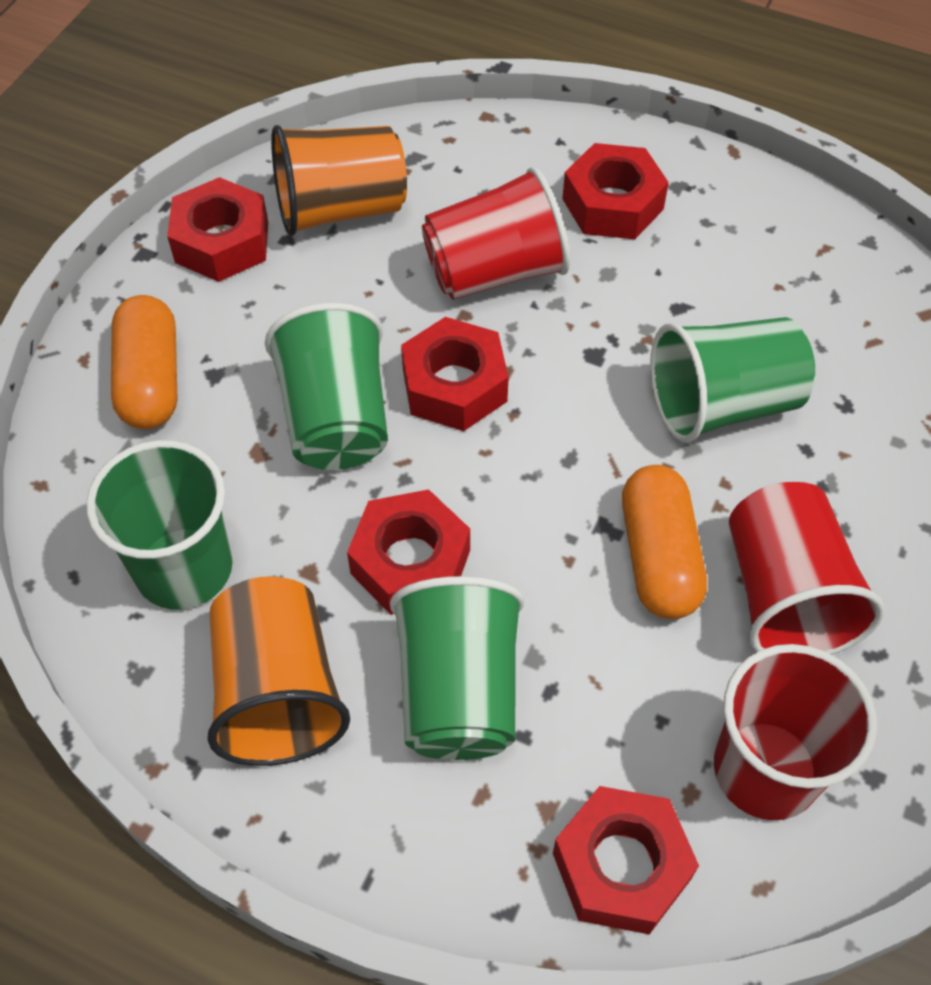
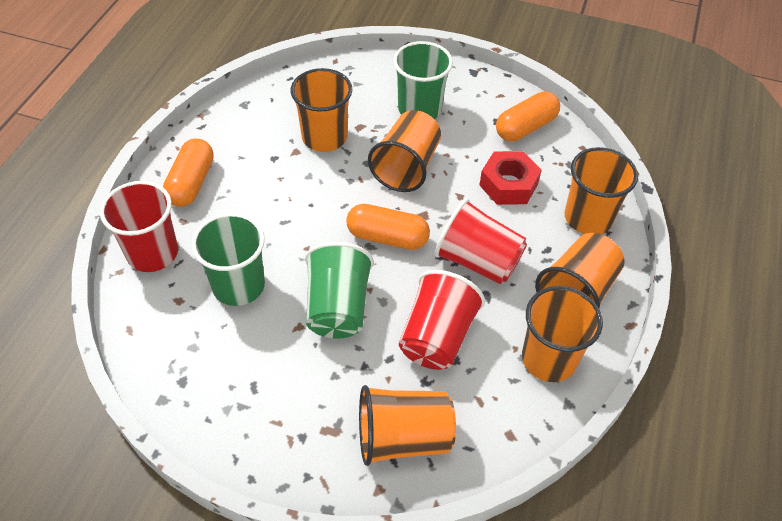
green cup: [86,440,233,610] [265,303,388,470] [390,576,524,760] [650,317,815,443] = 4 -> [191,213,265,306] [305,242,374,339] [393,41,453,119] = 3
orange capsule: [111,295,178,429] [622,465,707,619] = 2 -> [163,139,214,207] [346,204,430,250] [496,91,560,141] = 3
orange cup: [207,576,350,766] [271,125,407,236] = 2 -> [291,68,352,152] [359,385,456,466] [368,110,441,192] [522,286,603,382] [535,233,625,309] [564,147,638,234] = 6
red nut: [167,177,268,282] [347,489,470,615] [401,317,509,431] [553,786,699,935] [562,143,669,239] = 5 -> [479,151,542,205] = 1

